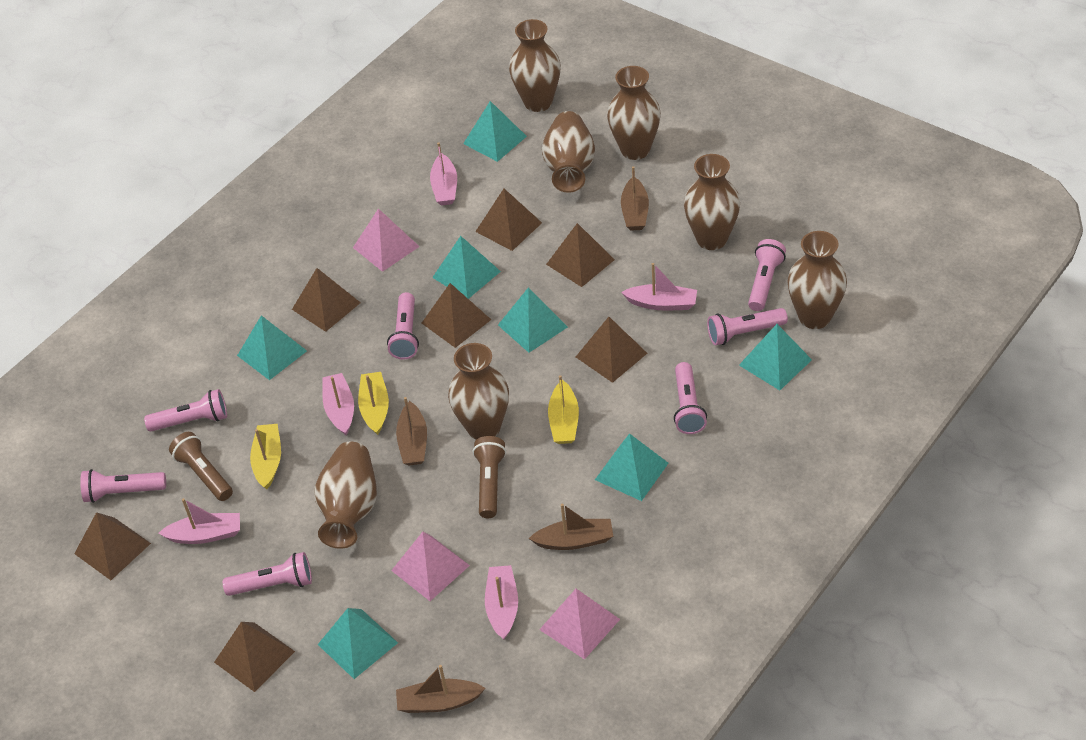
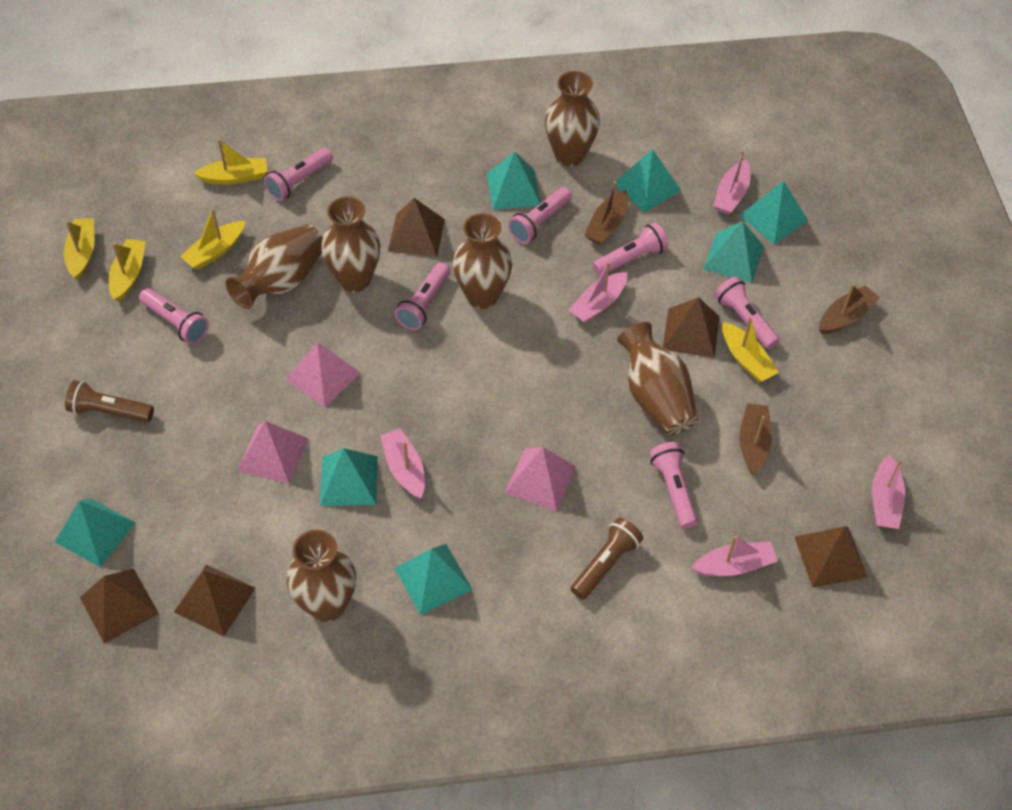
brown boat: [396,397,427,465] [396,665,485,713] [529,504,613,550] [621,166,649,231] = 4 -> [584,181,628,245] [740,403,772,474] [819,284,880,334] = 3
brown pyramid: [74,512,151,580] [214,622,295,692] [292,268,361,332] [422,283,491,348] [475,189,542,251] [546,223,615,287] [576,317,647,383] = 7 -> [80,569,159,643] [174,565,255,636] [388,198,445,257] [663,297,720,358] [795,526,867,588] = 5
brown vase: [314,442,377,549] [448,343,509,440] [509,19,561,112] [542,111,595,193] [607,66,661,160] [684,154,740,250] [787,231,847,329] = 7 -> [226,224,322,309] [287,530,356,622] [321,197,380,292] [453,213,512,309] [545,71,600,167] [617,322,698,435] = 6
yellow boat: [250,424,281,489] [358,372,389,435] [548,375,579,444] = 3 -> [64,218,95,280] [109,239,146,302] [180,209,245,270] [193,139,267,185] [722,317,779,382] = 5

